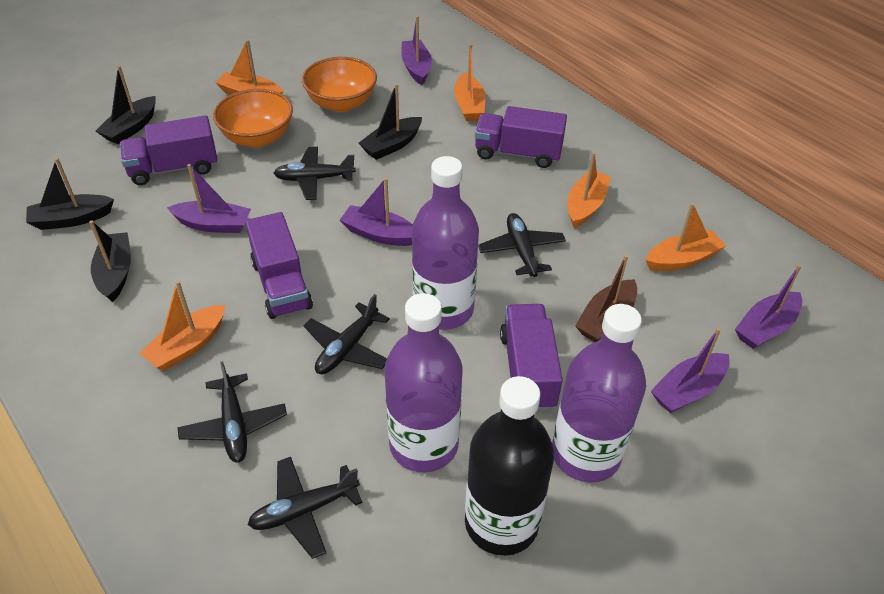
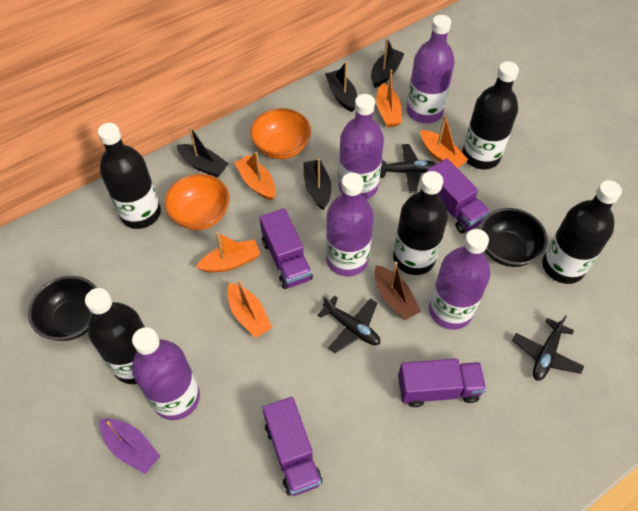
black bottle: [465,376,554,556] = 1 -> [85,288,145,384] [98,123,161,229] [393,171,448,275] [462,61,519,170] [542,180,622,284] = 5
black bowl: none = 0 -> [28,276,97,341] [480,208,547,267] = 2
black plane: [178,361,287,463] [248,457,362,559] [274,147,356,200] [303,294,390,374] [478,213,566,277] = 5 -> [318,295,380,354] [380,144,436,193] [512,315,584,381] = 3
purple boat: [167,164,251,233] [340,178,413,246] [401,16,432,85] [651,328,729,413] [735,264,802,349] = 5 -> [99,419,160,474] = 1
purple bottle: [384,293,463,472] [412,156,479,330] [552,304,646,483] = 3 -> [132,327,200,420] [326,173,374,276] [338,94,384,200] [407,15,455,124] [429,229,491,330] = 5

